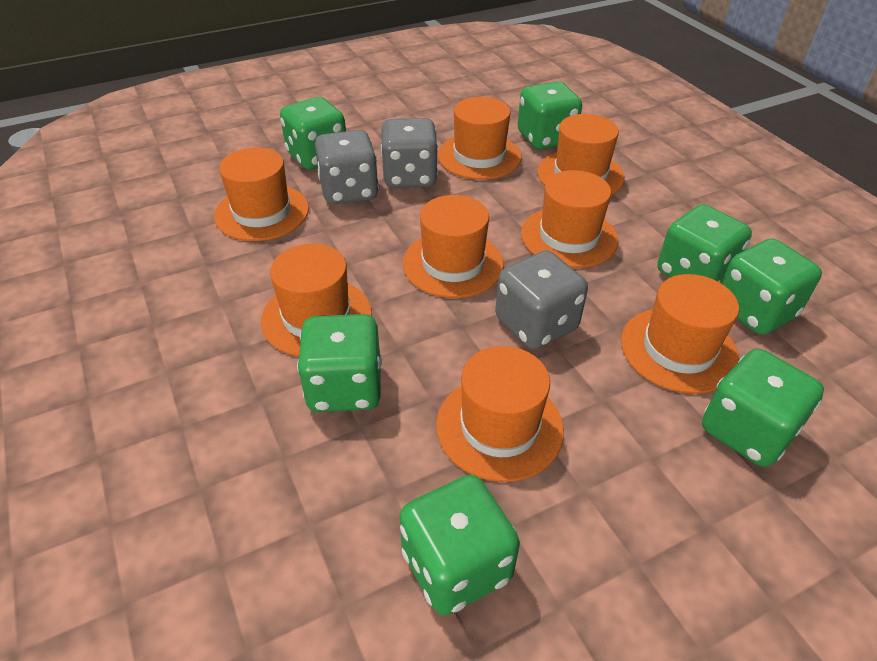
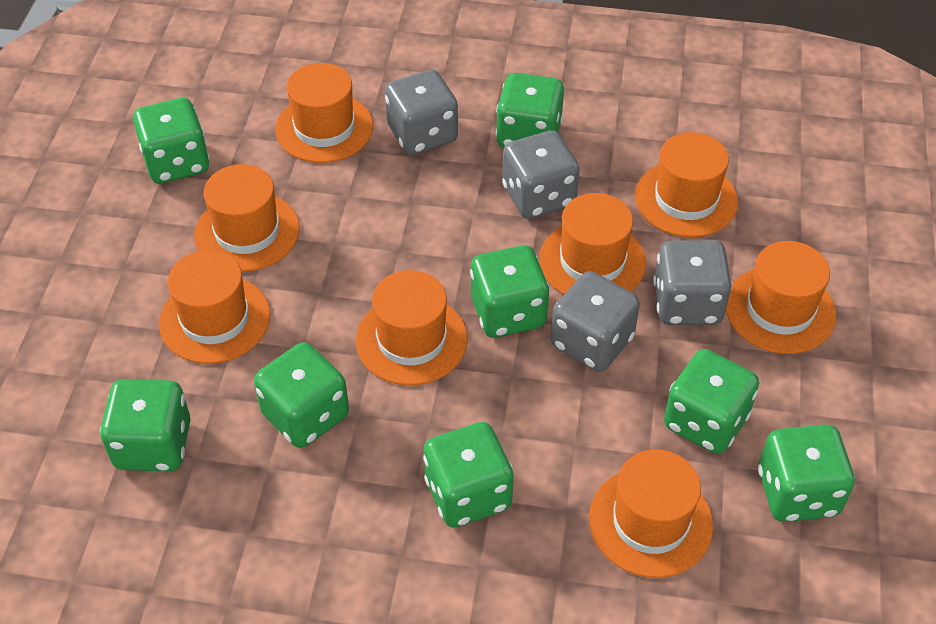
green dice: [280,97,346,170] [297,314,382,412] [400,475,520,616] [518,81,582,149] [657,204,752,283] [702,349,824,467] [721,239,822,335] = 7 -> [100,379,191,472] [133,98,210,184] [254,342,349,448] [423,422,514,528] [470,245,550,338] [496,73,564,148] [664,349,759,454] [758,424,855,522] = 8
grey dice: [315,130,379,205] [381,118,438,188] [495,250,588,350] = 3 -> [385,70,458,155] [502,130,579,219] [551,271,640,372] [653,240,732,325] = 4

